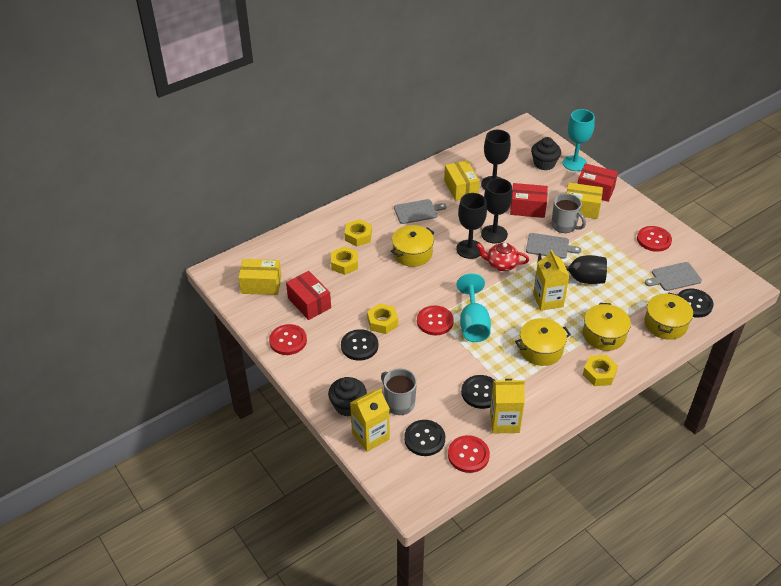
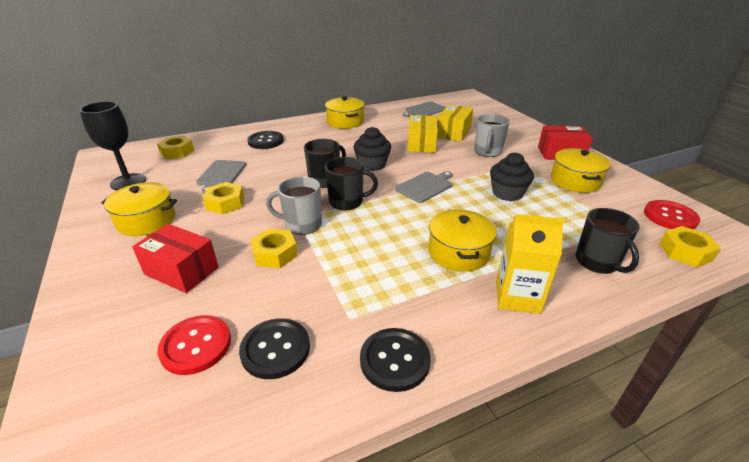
black button: [341,329,378,361] [404,420,445,456] [461,375,496,409] [678,288,713,318] = 4 -> [239,318,310,379] [247,131,284,149] [360,328,431,392] = 3
black goblet: [456,193,487,259] [481,130,511,190] [481,178,512,244] [537,253,607,284] = 4 -> [80,101,146,190] = 1
black mug: none = 0 -> [304,139,346,188] [325,157,378,211] [575,208,639,274] = 3
red box: [286,271,331,320] [510,183,548,218] [577,163,618,202] = 3 -> [132,224,219,293] [538,125,593,160] = 2
red button: [269,324,307,355] [417,306,454,335] [448,435,490,473] [637,226,672,252] = 4 -> [157,315,231,375] [644,200,700,229] = 2
red teapot: [476,243,529,271] = 1 -> none = 0
turquoise goblet: [457,273,491,342] [563,109,595,171] = 2 -> none = 0
yellow box: [238,259,282,295] [444,160,480,201] [566,183,603,219] = 3 -> [408,115,438,153] [437,105,473,142] = 2
yellow carton: [350,389,390,452] [490,379,525,433] [533,250,569,311] = 3 -> [496,214,565,314] = 1

